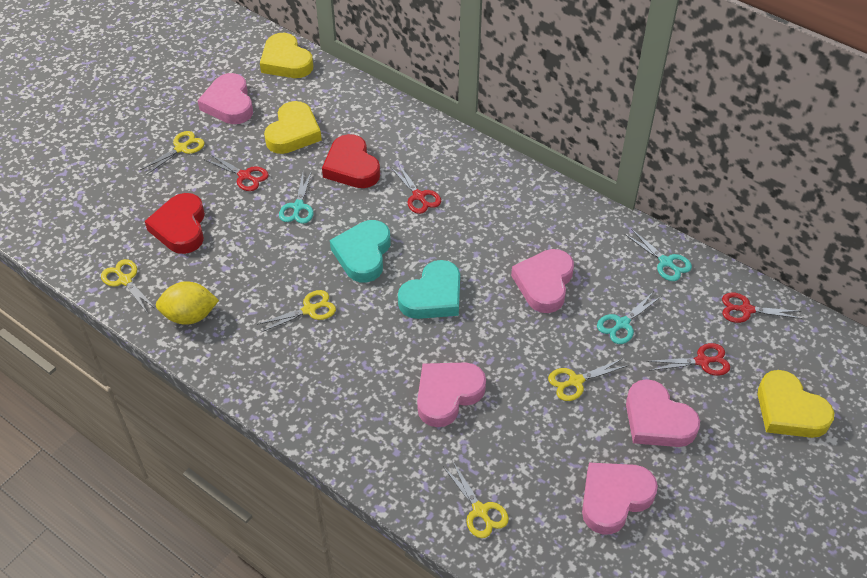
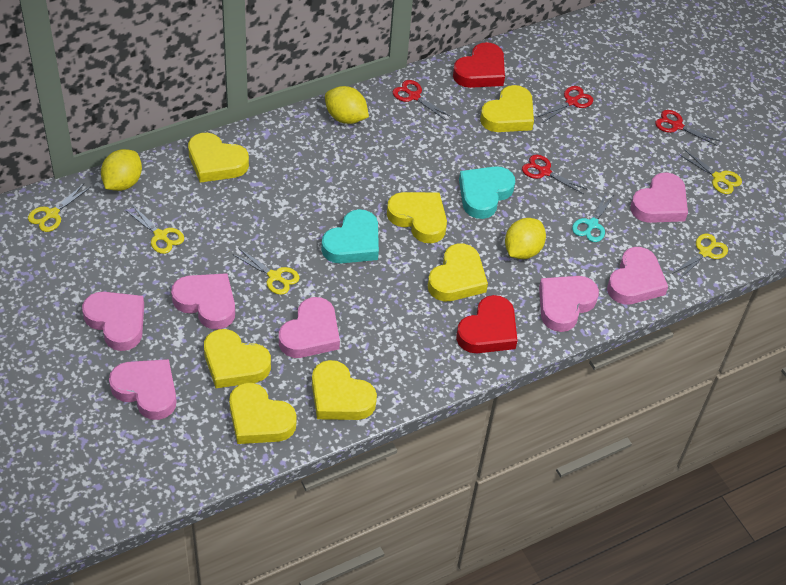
pink heart: [197,73,253,124] [417,362,486,427] [511,249,574,313] [582,463,658,535] [626,379,700,447] = 5 -> [82,292,144,351] [109,359,176,420] [171,273,235,329] [279,297,340,358] [539,276,599,332] [607,247,668,305] [630,172,688,223] = 7
turquoise scissors: [279,171,314,224] [597,291,662,344] [625,229,692,281] = 3 -> [572,191,615,242] = 1
yellow heart: [260,33,313,78] [264,101,322,154] [758,370,834,438] = 3 -> [188,133,249,183] [204,329,271,388] [229,383,297,444] [312,360,377,420] [387,192,447,243] [428,244,488,301] [480,85,534,132] = 7
yellow lemon: [156,281,219,325] = 1 -> [101,149,142,191] [325,86,369,124] [505,218,546,259] = 3

